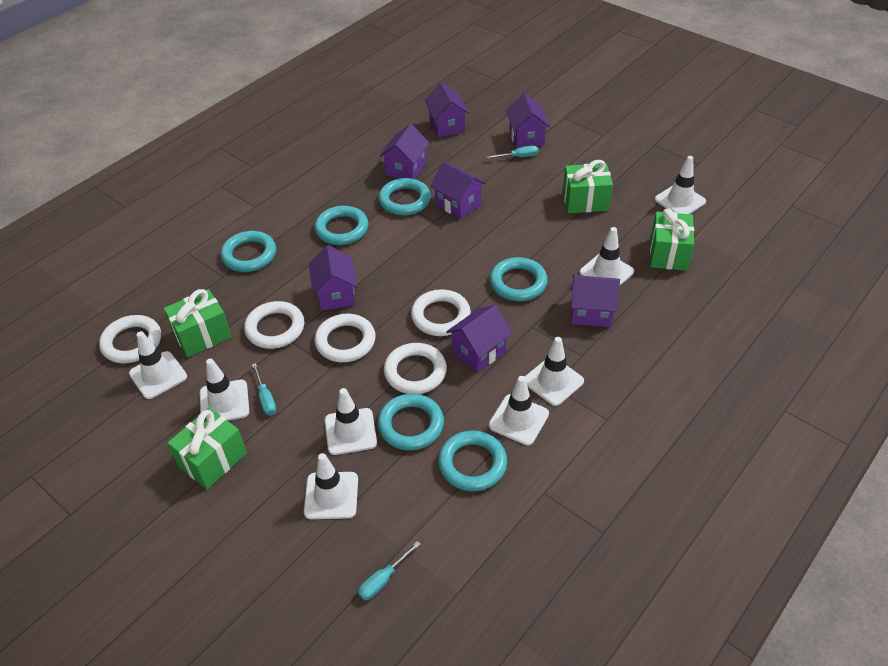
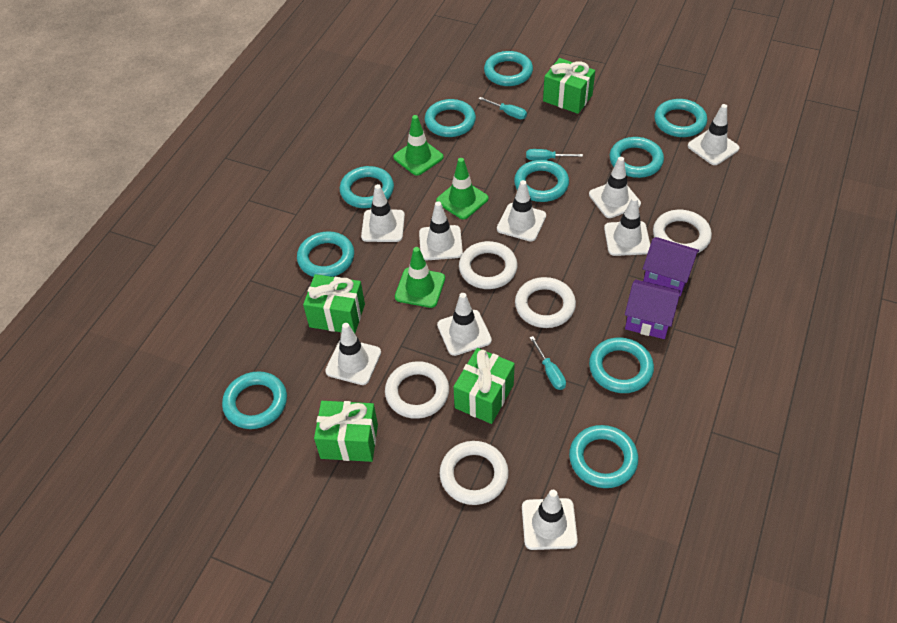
green traffic cone: none = 0 -> [393,115,444,176] [395,247,445,308] [436,158,489,219] = 3
purple house: [309,245,358,311] [380,124,429,179] [425,82,469,137] [430,161,486,219] [446,305,512,373] [506,93,550,149] [571,275,620,327] = 7 -> [625,279,680,339] [643,237,699,296] = 2
turquoise ring: [221,231,276,272] [315,206,368,245] [378,178,431,215] [378,394,444,450] [438,430,507,491] [490,257,548,301] = 6 -> [222,371,287,429] [297,231,354,277] [340,166,394,208] [425,99,476,137] [484,51,533,86] [514,160,569,202] [569,425,638,488] [589,337,654,393] [610,137,664,178] [654,99,707,137] = 10
white traffic cone: [129,331,187,399] [200,358,249,421] [304,453,358,519] [325,388,377,455] [489,376,549,445] [525,337,584,406] [580,227,634,285] [655,156,706,214] = 8 -> [325,323,381,385] [361,184,405,242] [419,201,463,260] [437,293,492,356] [497,180,546,241] [522,490,578,550] [589,157,641,218] [604,197,650,256] [688,104,740,165] = 9

